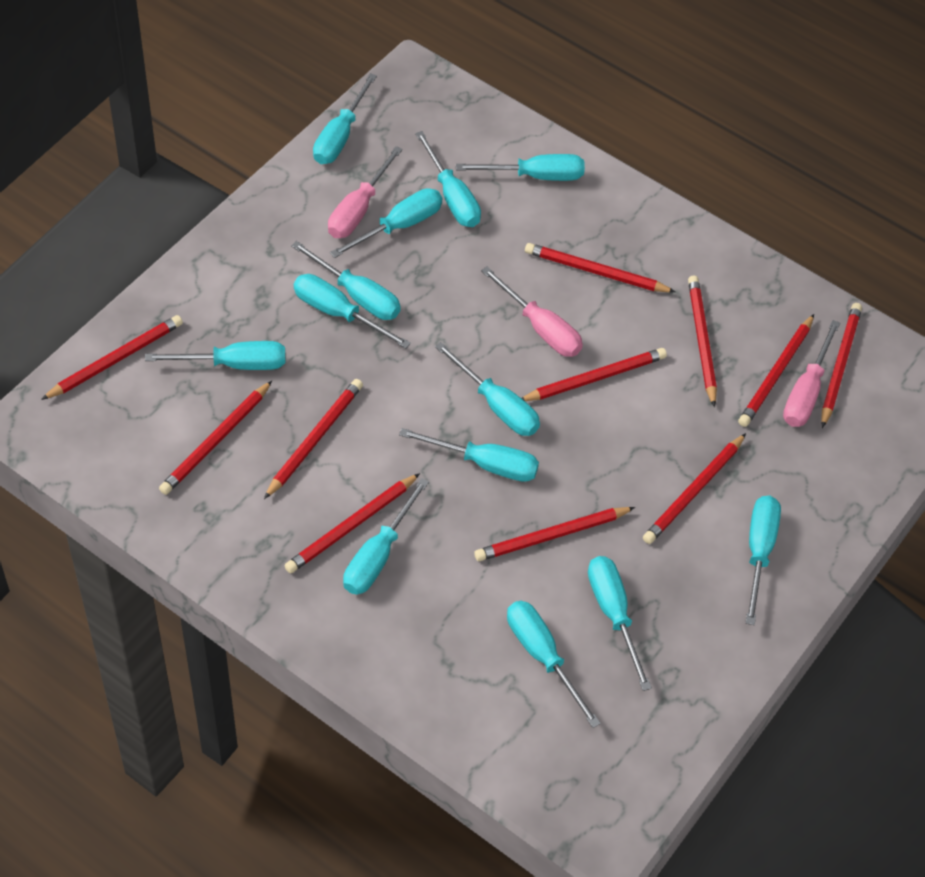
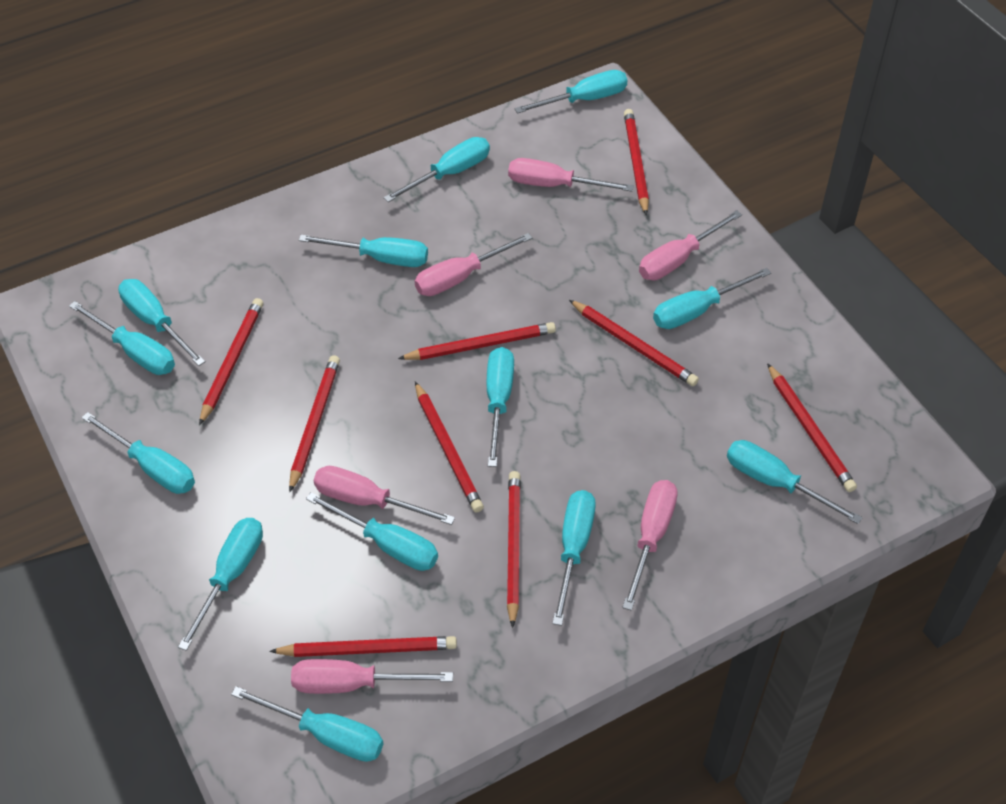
pink screwdriver: [328,146,403,238] [481,267,583,357] [783,320,840,427] = 3 -> [291,659,453,694] [314,466,455,525] [415,233,533,296] [508,158,634,192] [622,480,678,611] [639,210,742,280] = 6
red pencil: [41,315,183,400] [159,381,272,495] [264,379,363,499] [285,473,420,573] [474,507,635,561] [521,348,667,401] [525,243,675,292] [643,433,746,544] [688,276,717,407] [738,314,814,427] [821,303,862,428] = 11 -> [199,298,263,425] [269,636,457,657] [289,355,340,493] [398,322,556,360] [415,381,484,513] [507,471,521,628] [569,300,699,386] [624,109,649,216] [767,363,857,492] = 9

